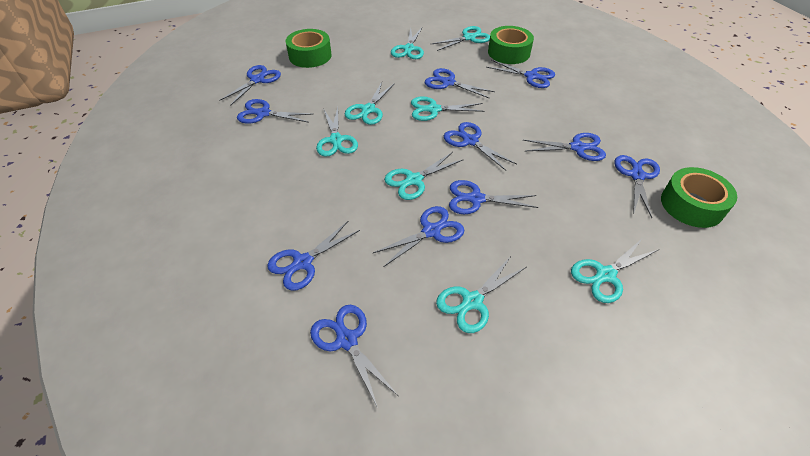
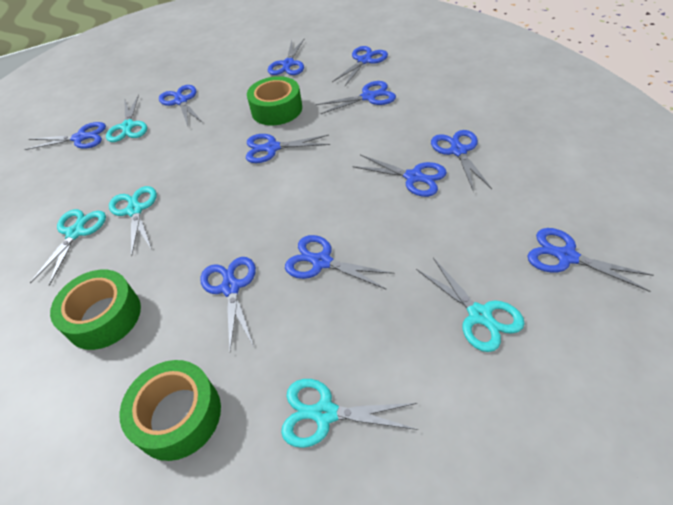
turquoise scissors: [316,107,358,157] [345,82,395,125] [384,152,464,200] [391,28,424,59] [411,96,485,121] [432,26,490,51] [436,256,526,333] [571,239,658,303] = 8 -> [30,209,106,286] [106,95,147,142] [109,186,157,256] [281,379,418,448] [416,258,525,352] = 5

